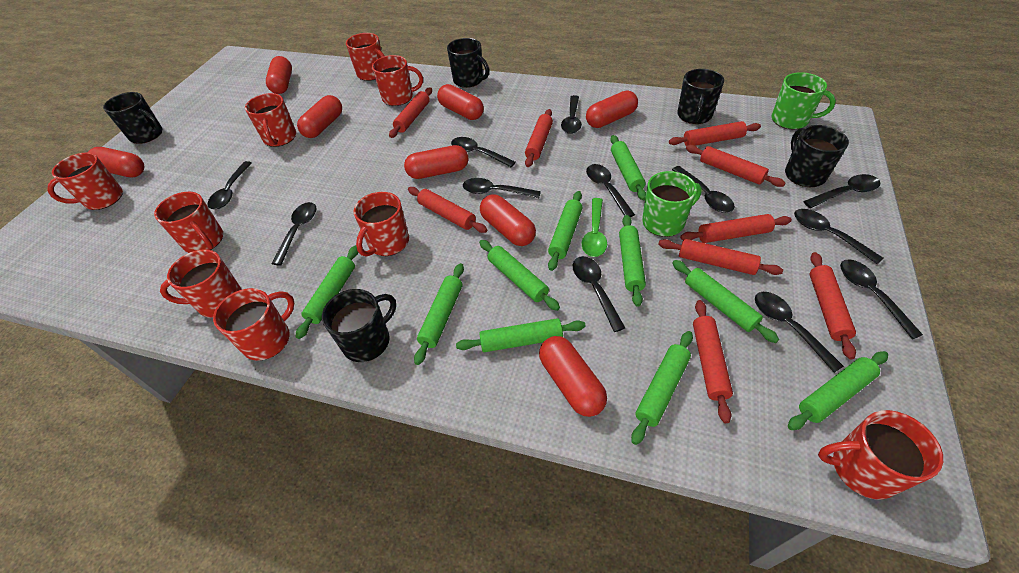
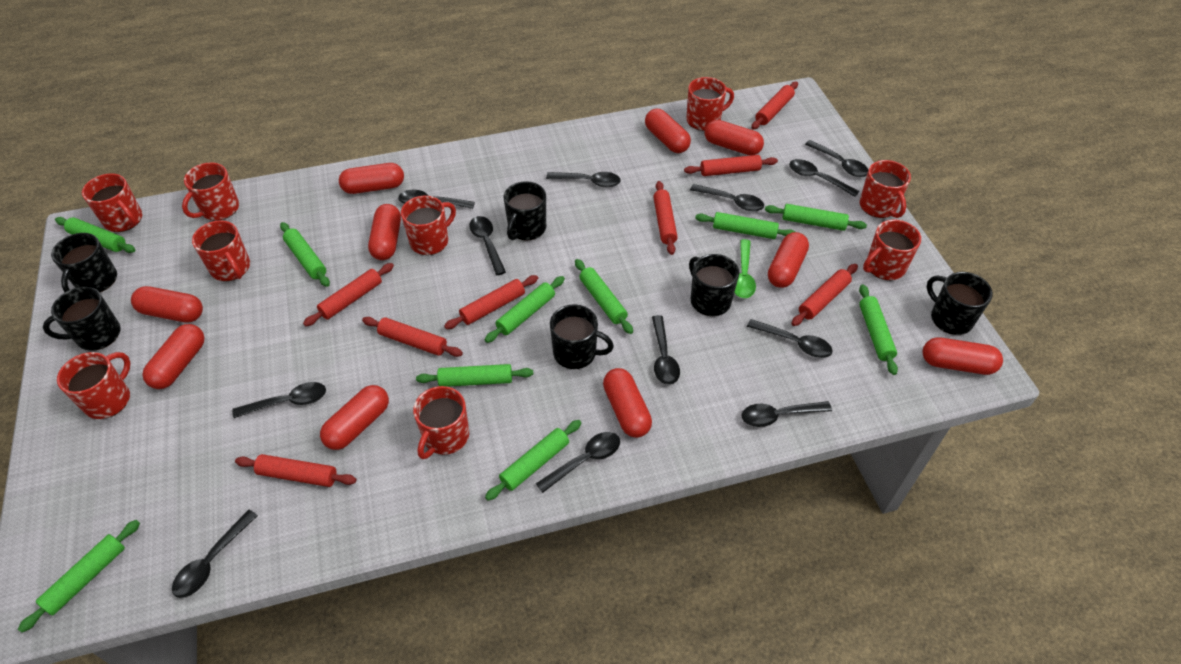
black mug: [103,92,162,144] [322,289,396,362] [447,38,489,88] [677,69,724,124] [785,125,849,187] = 5 -> [43,287,121,351] [51,233,117,292] [504,181,546,240] [550,304,614,369] [689,254,739,316] [927,272,993,335] = 6
green mug: [642,171,702,237] [771,72,836,130] = 2 -> none = 0
red capsule: [87,147,144,177] [266,56,292,94] [297,95,342,138] [404,145,469,179] [437,84,484,120] [480,194,536,246] [539,336,607,417] [586,91,638,128] = 8 -> [131,286,203,323] [142,324,205,389] [320,385,389,450] [339,163,404,194] [368,204,401,260] [603,368,652,438] [645,109,691,153] [704,120,764,155] [768,232,809,288] [922,337,1003,375] = 10
red rolling pin: [389,87,432,138] [408,187,487,233] [525,109,553,167] [658,239,783,275] [669,121,761,146] [680,214,792,243] [686,145,785,187] [693,300,733,423] [810,252,856,359] = 9 -> [235,454,356,487] [303,263,394,326] [362,317,463,357] [444,275,538,329] [653,181,678,255] [684,155,778,176] [751,81,798,129] [791,264,858,326] = 8

